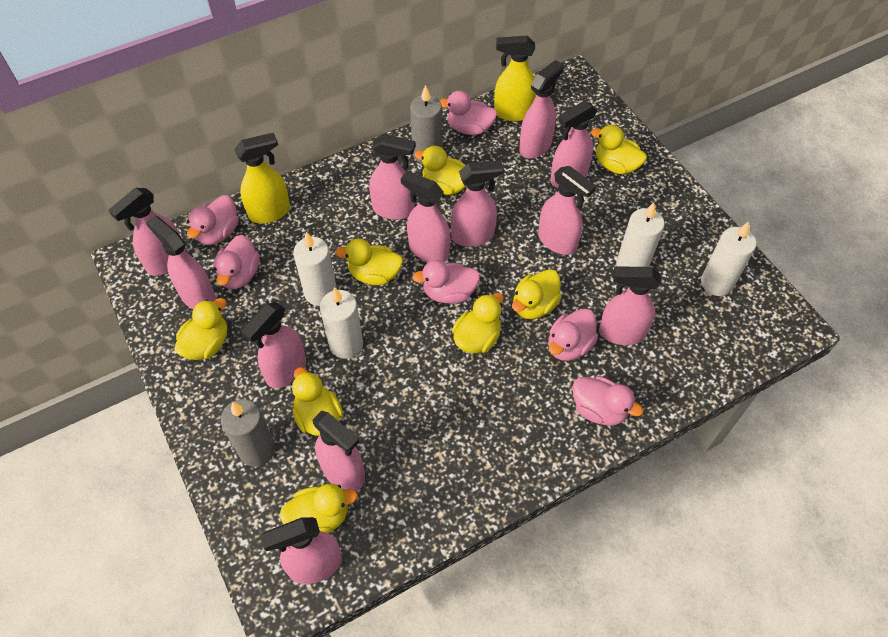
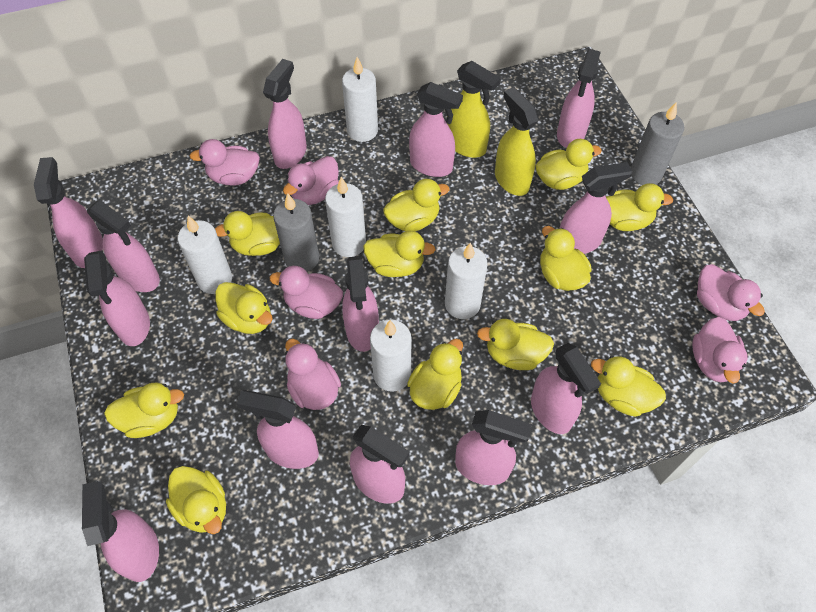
pink spray bottle: [109,188,186,276] [146,216,216,309] [241,302,306,388] [261,517,342,584] [313,411,365,491] [369,134,415,220] [401,171,450,262] [451,160,504,247] [519,60,564,158] [538,166,596,255] [550,101,597,188] [599,266,661,345] = 12 -> [34,157,103,268] [82,481,159,582] [84,250,150,346] [87,200,160,292] [236,390,319,469] [263,59,307,169] [342,256,379,352] [350,425,410,504] [409,82,463,177] [455,410,532,485] [531,343,601,434] [557,49,601,148] [559,162,632,254] = 13
white candle: [293,232,337,306] [320,287,363,359] [617,202,664,267] [701,222,756,296] = 4 -> [178,216,232,294] [325,177,366,257] [342,57,378,142] [370,320,411,392] [445,242,488,319] = 5
yellow duck: [175,298,227,360] [279,483,358,534] [292,367,343,436] [335,239,403,285] [415,146,466,195] [452,293,504,353] [512,269,562,319] [591,125,647,174] = 8 -> [104,383,184,438] [166,466,226,534] [215,211,280,256] [215,282,273,334] [363,231,436,277] [383,179,449,231] [407,339,463,410] [477,319,554,370] [535,139,602,190] [540,226,592,291] [591,356,666,417] [606,183,673,231] = 12

